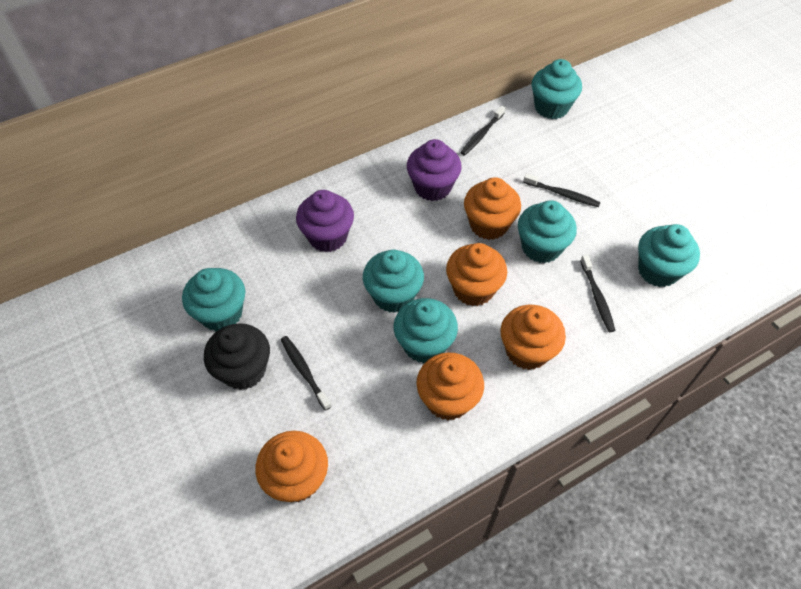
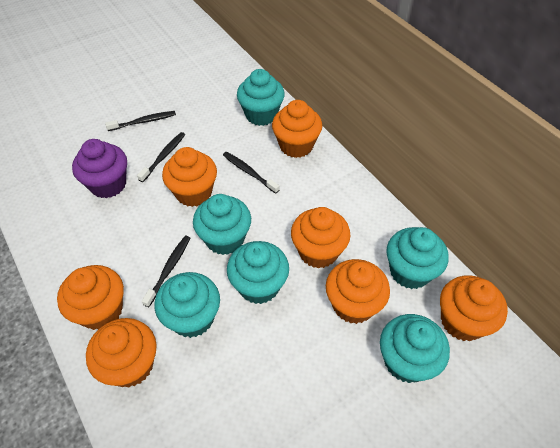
black cupcake: [204,323,270,390] = 1 -> none = 0
orange cupcake: [255,431,328,503] [416,352,484,420] [446,243,507,306] [464,177,521,240] [500,305,566,370] = 5 -> [57,265,124,330] [86,318,157,388] [162,147,217,207] [272,100,322,158] [291,207,350,269] [326,259,390,324] [440,275,508,341] = 7
purple cupcake: [296,190,354,252] [407,139,462,201] = 2 -> [72,139,127,198] = 1

